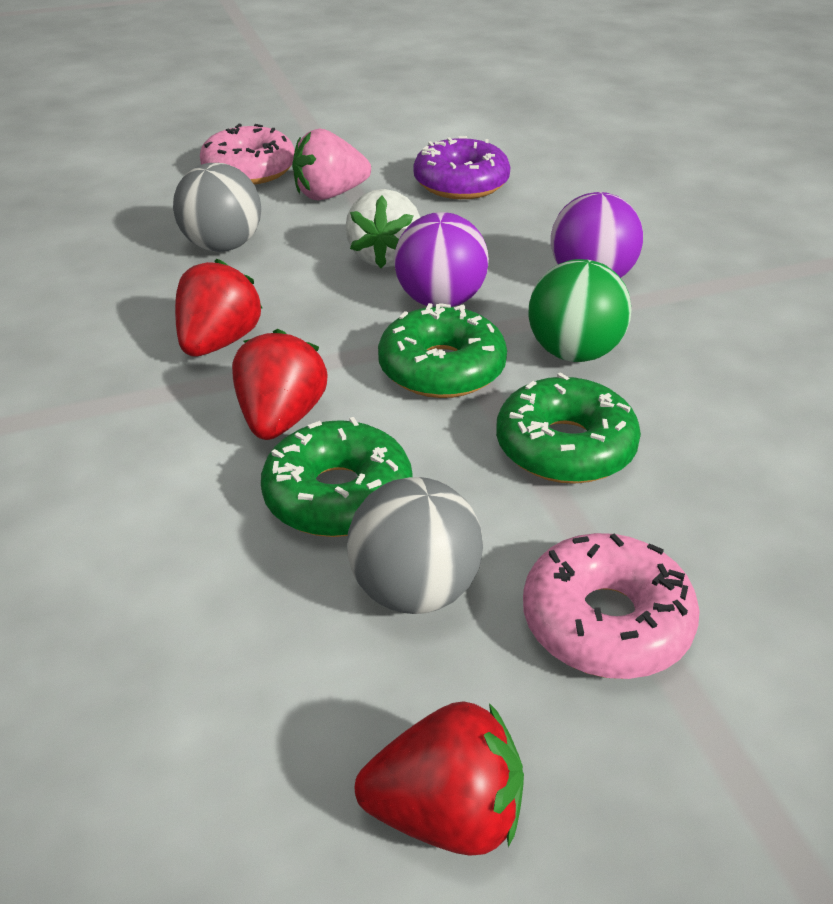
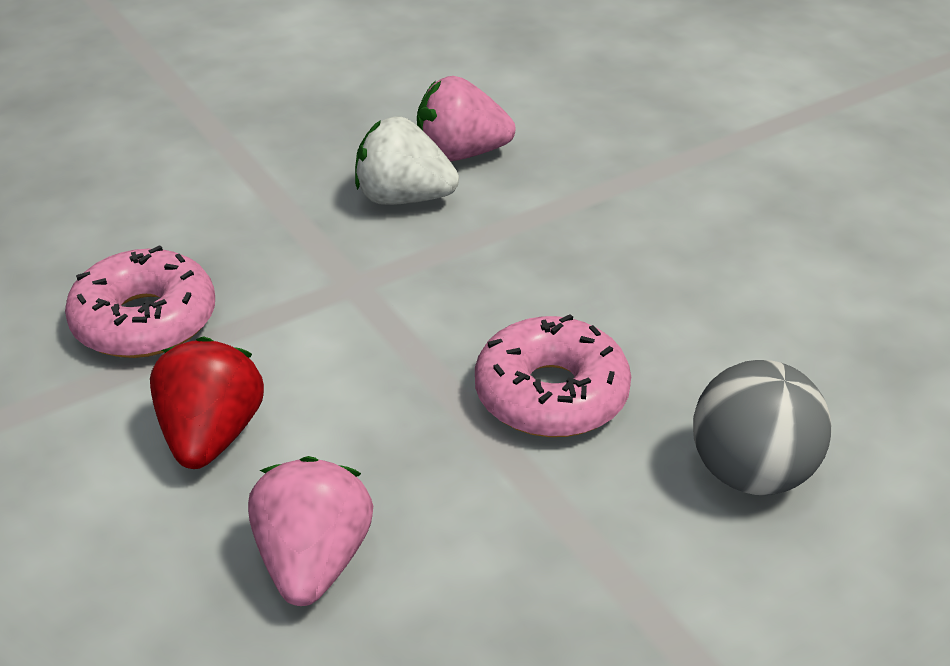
green ball: [528,259,631,362] = 1 -> none = 0
green donut: [261,417,413,537] [378,303,507,398] [496,373,641,484] = 3 -> none = 0
grey ball: [173,163,261,252] [347,477,483,614] = 2 -> [693,360,831,495] = 1
pink strawberry: [292,128,371,200] = 1 -> [248,456,373,606] [417,76,516,161] = 2
purple ball: [394,212,489,307] [551,192,643,278] = 2 -> none = 0
purple donut: [413,136,510,199] = 1 -> none = 0
red strawberry: [175,259,263,357] [232,329,328,440] [355,701,524,856] = 3 -> [150,337,264,469] = 1

